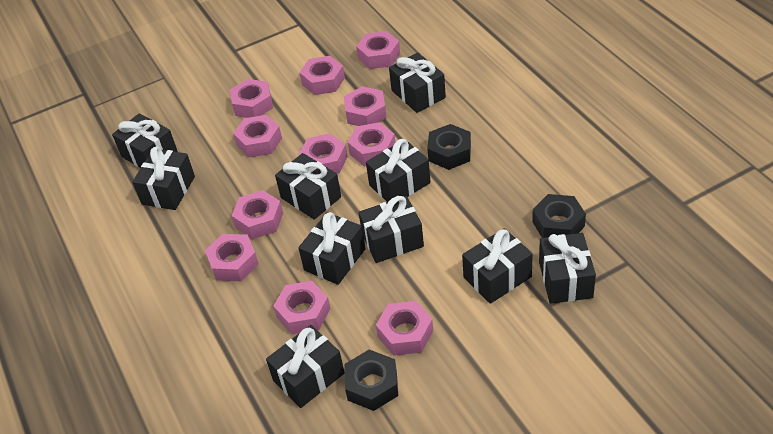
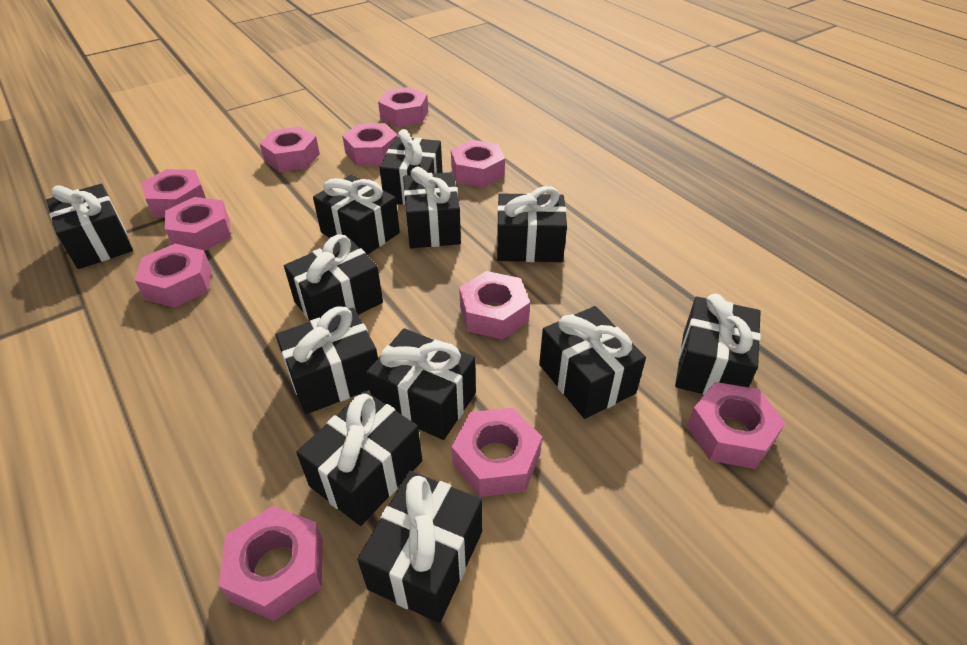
black gift: [112,113,178,168] [132,146,195,210] [266,325,345,408] [275,153,341,220] [298,212,366,285] [359,196,424,263] [366,139,431,202] [389,53,446,113] [462,228,533,304] [539,233,596,304] = 10 -> [46,184,133,269] [276,306,378,414] [284,234,383,321] [296,391,422,526] [313,175,400,255] [357,471,482,623] [366,328,476,440] [379,129,443,205] [403,167,461,248] [497,186,567,262] [539,306,646,419] [675,294,761,395] = 12
black nut: [344,350,398,411] [427,124,471,170] [532,194,586,238] = 3 -> none = 0

